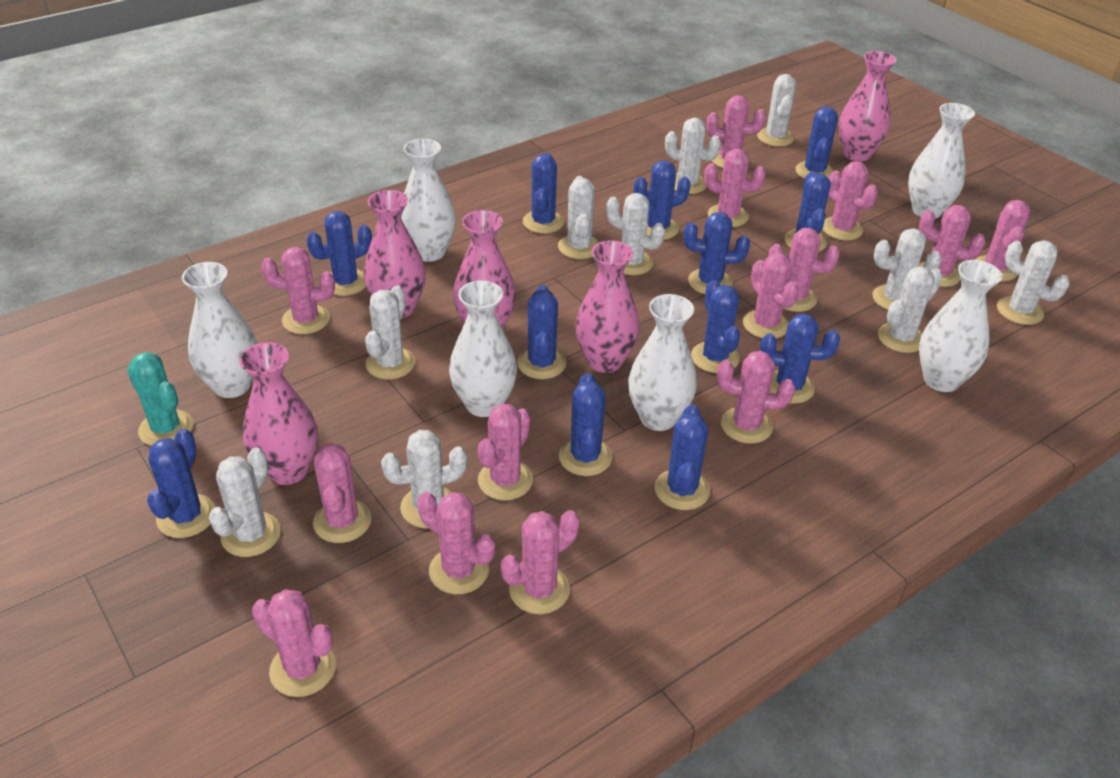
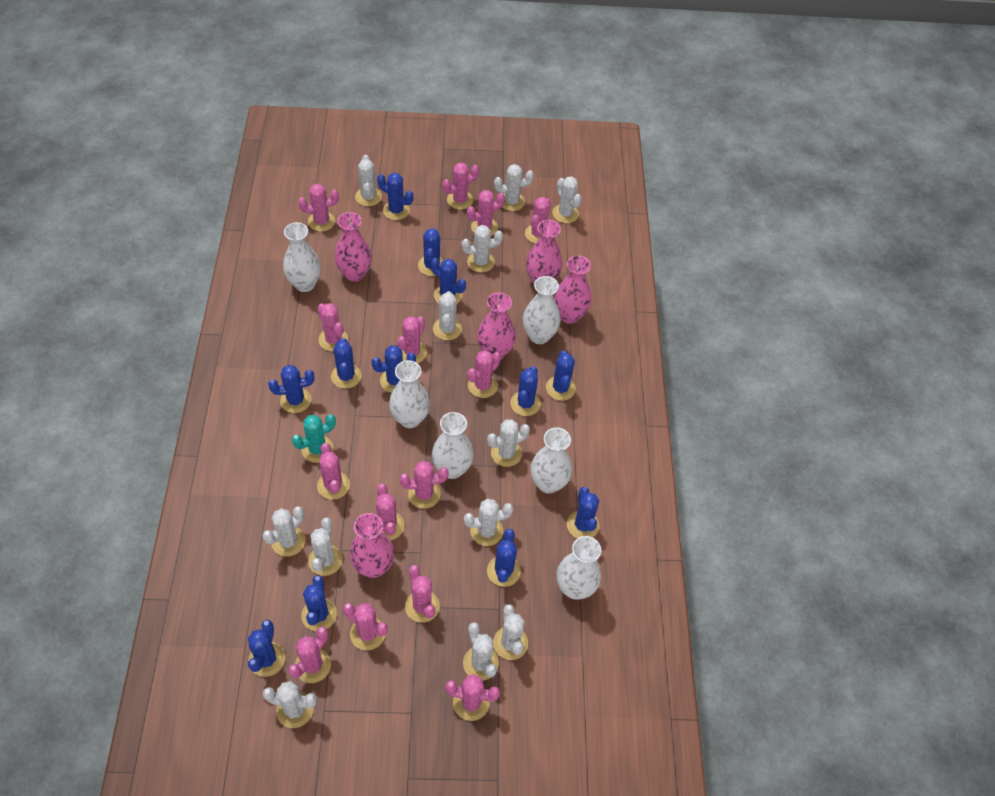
white cactus: [209,447,281,557] [365,285,415,380] [381,430,467,528] [558,176,600,259] [606,193,665,275] [665,118,721,194] [757,74,796,146] [872,228,942,310] [878,266,942,353] [997,240,1069,325] = 10 -> [262,681,317,728] [263,506,306,557] [308,518,343,576] [355,155,382,206] [433,291,462,340] [462,225,503,272] [463,622,499,681] [464,498,514,546] [487,419,530,467] [493,604,528,660] [494,164,534,211] [553,177,582,223] = 12

